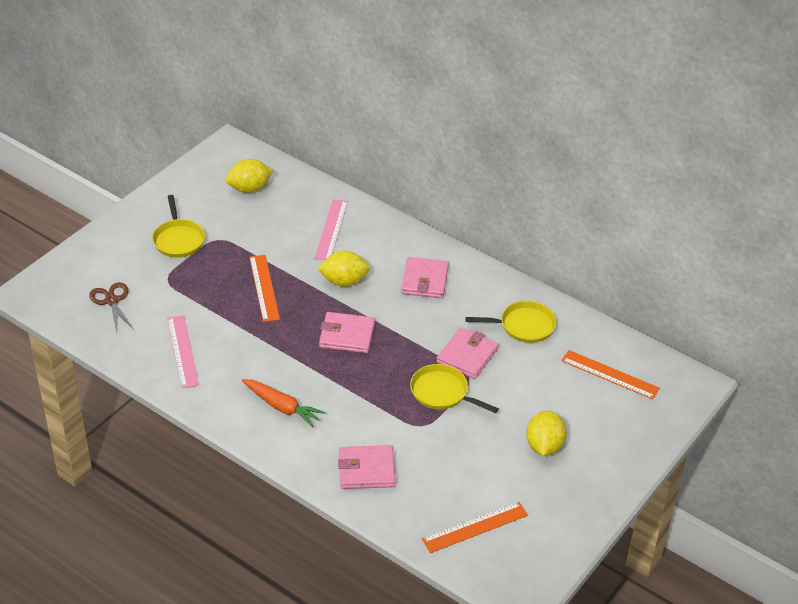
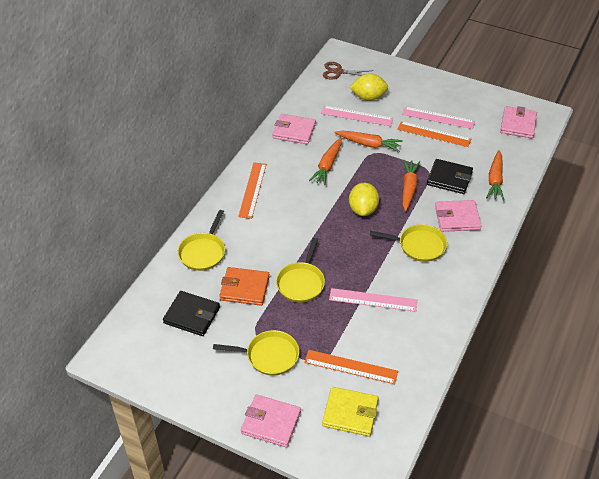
black wallet: none = 0 -> [163,291,220,336] [427,159,473,194] = 2
orange carrot: [242,379,326,428] = 1 -> [309,138,342,185] [335,130,403,152] [402,160,420,211] [486,150,504,201] = 4
orange wallet: none = 0 -> [219,267,270,306] = 1
pink ruler: [167,315,199,388] [315,199,348,260] = 2 -> [321,106,393,126] [329,288,417,312] [402,107,475,129] = 3
yellow lemon: [226,159,273,193] [318,251,370,287] [526,411,567,456] = 3 -> [349,73,388,101] [349,183,379,216] = 2
yellow pan: [152,195,205,258] [410,364,499,413] [465,301,557,343] = 3 -> [178,210,225,271] [213,330,299,376] [276,238,325,303] [370,224,447,262] = 4
yellow wallet: none = 0 -> [322,387,378,436] = 1

